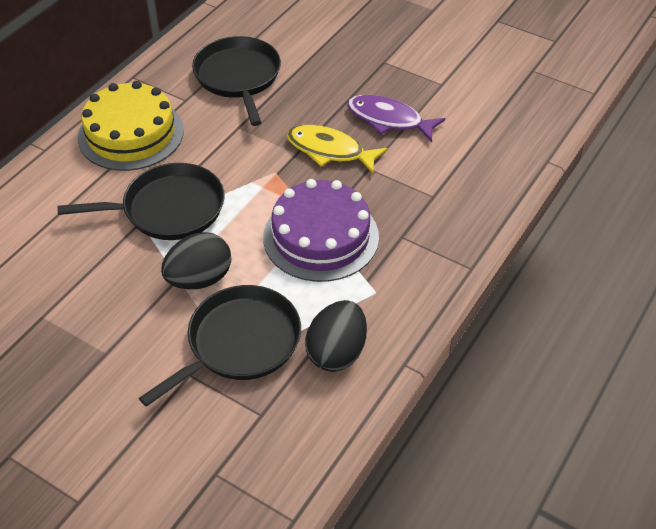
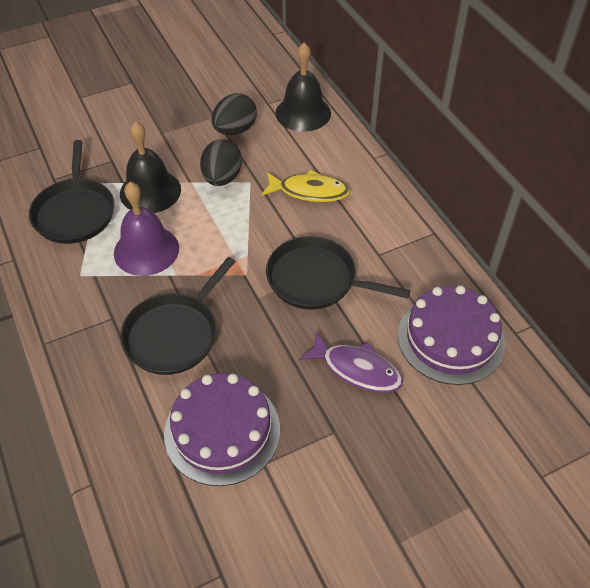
black bell: none = 0 -> [120,121,181,213] [276,43,331,132] = 2
purple bell: none = 0 -> [114,182,179,276] = 1
purple cake: [263,179,379,282] = 1 -> [164,373,280,486] [398,285,505,385] = 2
yellow cake: [78,81,184,171] = 1 -> none = 0

